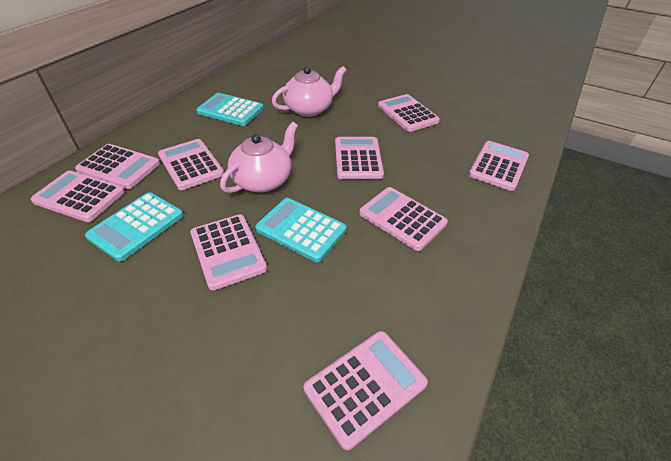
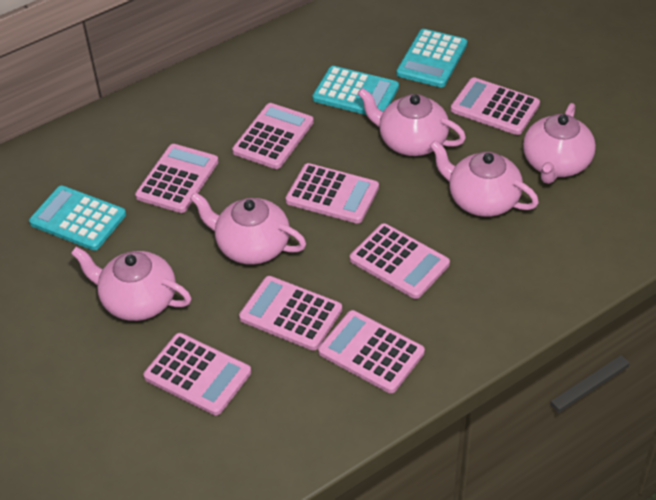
pink calculator: [31,170,125,222] [75,144,160,189] [158,139,224,190] [190,214,267,290] [304,331,428,450] [335,137,384,179] [359,187,448,251] [378,94,440,132] [469,141,529,191] = 9 -> [135,144,218,213] [144,333,251,416] [232,103,314,169] [239,276,342,351] [286,163,379,224] [318,310,425,393] [350,223,450,299] [451,77,540,135] = 8
pink teapot: [220,122,298,193] [272,66,346,117] = 2 -> [71,247,192,321] [190,192,306,265] [357,88,466,156] [430,140,539,217] [523,103,596,184] = 5

